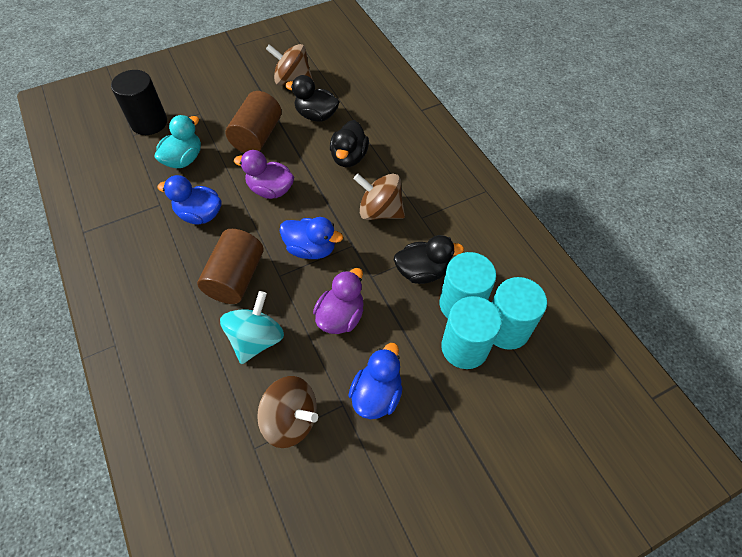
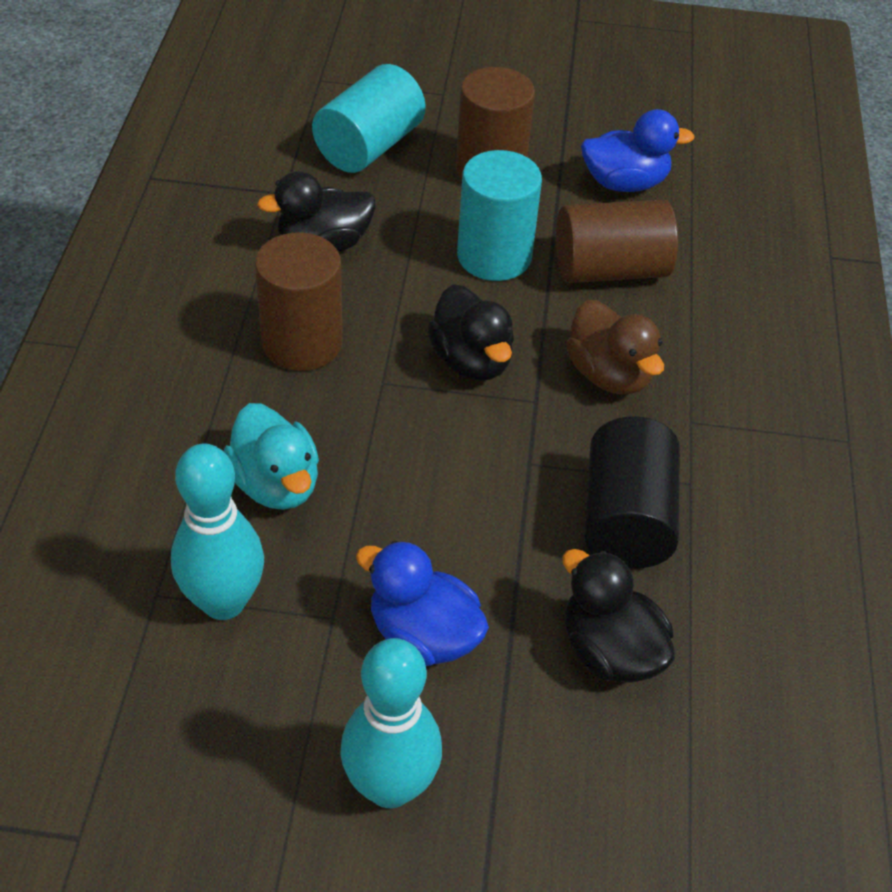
blue duck: [157,175,222,225] [280,217,343,259] [348,343,403,419] = 3 -> [356,541,489,666] [581,109,695,192] = 2
brown cylinder: [197,229,264,304] [226,91,282,153] = 2 -> [255,232,343,371] [456,67,535,179] [556,200,678,283] = 3
brown duck: none = 0 -> [566,300,664,395] = 1
brown spinning top: [257,376,318,448] [266,44,313,85] [354,174,405,220] = 3 -> none = 0
purple duck: [234,150,294,199] [313,268,364,334] = 2 -> none = 0
turquoise bowling pin: none = 0 -> [171,444,264,620] [340,638,442,808] = 2
turquoise cylinder: [439,252,496,318] [441,296,501,369] [492,277,547,350] = 3 -> [312,64,426,173] [457,150,542,281] = 2
turquoise spinning top: [220,291,284,364] = 1 -> none = 0

